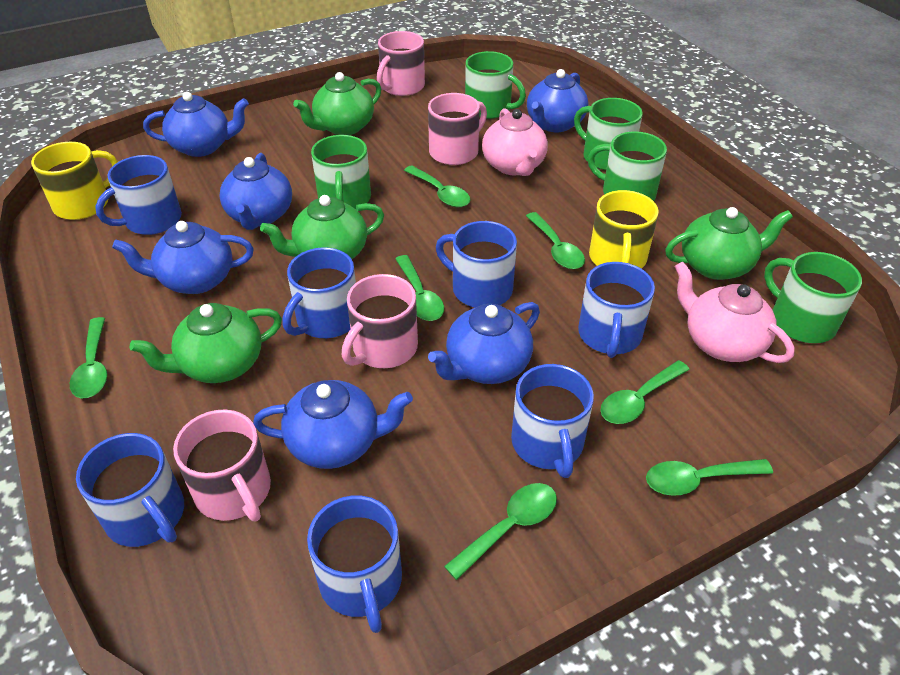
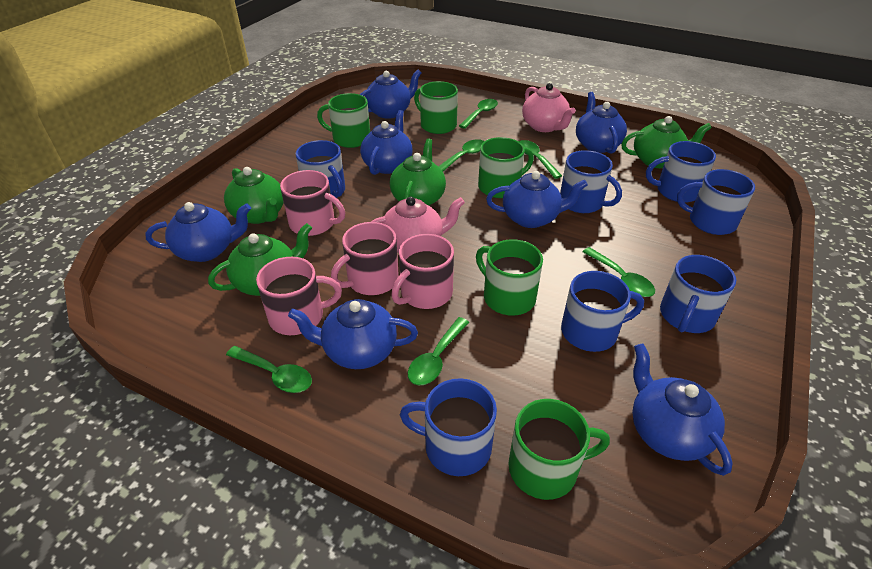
blue teapot: [112,221,254,294] [143,92,249,157] [219,153,292,230] [253,380,413,469] [428,302,540,384] [527,69,588,132] = 6 -> [145,202,251,262] [288,299,418,369] [360,70,421,119] [360,110,413,175] [486,171,588,228] [576,92,627,154] [632,343,733,476] = 7
green spoon: [70,317,107,398] [395,255,444,321] [404,166,470,207] [444,483,557,580] [526,212,585,269] [600,360,690,424] [646,459,773,496] = 7 -> [226,346,312,393] [408,317,469,385] [438,139,484,172] [459,99,498,129] [519,140,562,179] [582,247,655,297] = 6
yellow mug: [31,142,118,220] [589,190,659,269] = 2 -> none = 0

